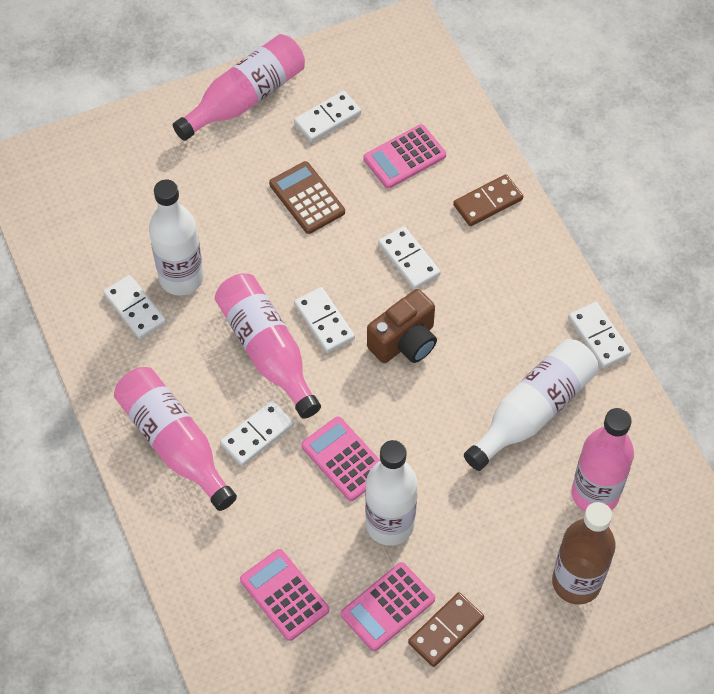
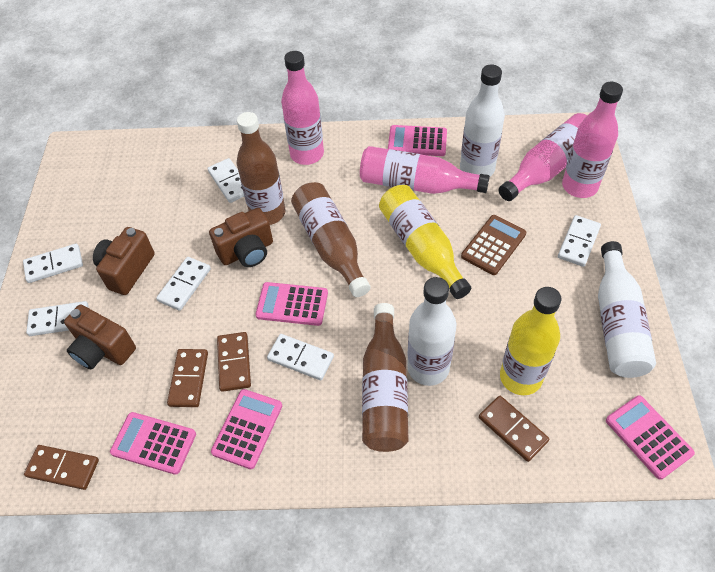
brown bottle: [552,502,616,605] = 1 -> [237,112,285,225] [291,182,371,297] [362,303,409,452] = 3
brown camera: [367,289,437,363] = 1 -> [64,305,136,370] [93,227,155,295] [209,208,273,267] = 3
brown domino: [408,592,484,667] [453,174,523,226] = 2 -> [24,445,99,490] [167,349,208,407] [217,332,251,392] [479,396,549,462] = 4
pink calculator: [240,549,329,641] [301,416,380,501] [341,562,435,651] [364,124,446,189] = 4 -> [110,412,196,475] [211,389,282,469] [255,282,328,326] [388,125,447,156] [606,395,695,480] = 5
yellow bottle: none = 0 -> [379,185,471,299] [500,287,561,395] = 2

